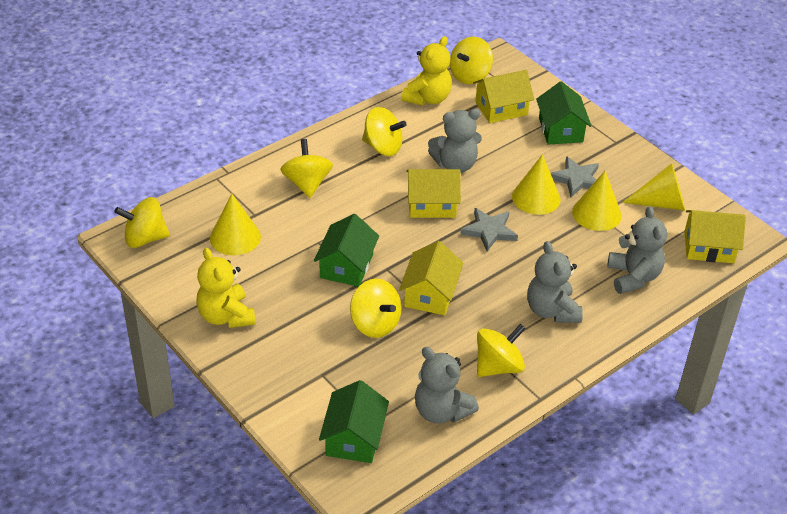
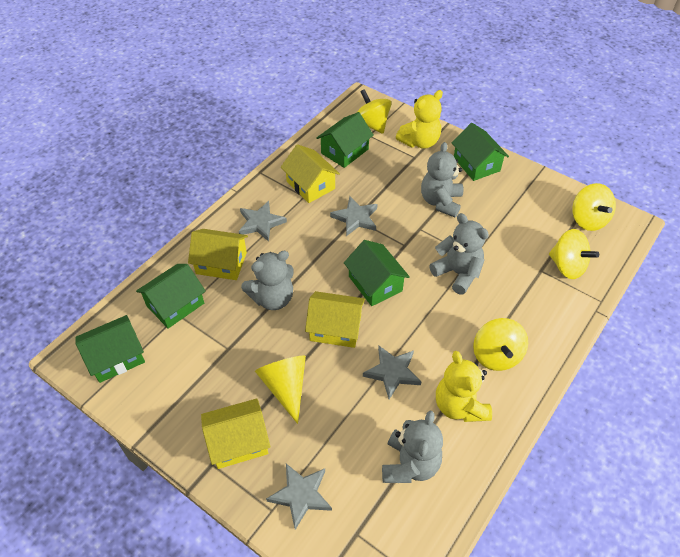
green house: [314,214,379,287] [319,380,389,463] [536,81,591,144] = 3 -> [76,315,145,383] [136,264,206,328] [316,112,374,168] [344,240,410,306] [452,123,509,181] = 5
grey star: [460,208,518,252] [551,156,599,197] = 2 -> [239,201,287,242] [266,464,332,530] [330,196,378,236] [363,346,421,399] = 4
yellow cone: [210,194,261,255] [512,155,561,215] [572,171,622,231] [622,163,685,211] = 4 -> [255,356,306,424] = 1
yellow spinning top: [114,197,170,248] [280,139,333,198] [350,279,401,338] [362,107,407,156] [450,37,493,84] [477,324,526,377] = 6 -> [357,89,392,134] [473,318,528,371] [549,229,599,279] [572,183,616,231] = 4

